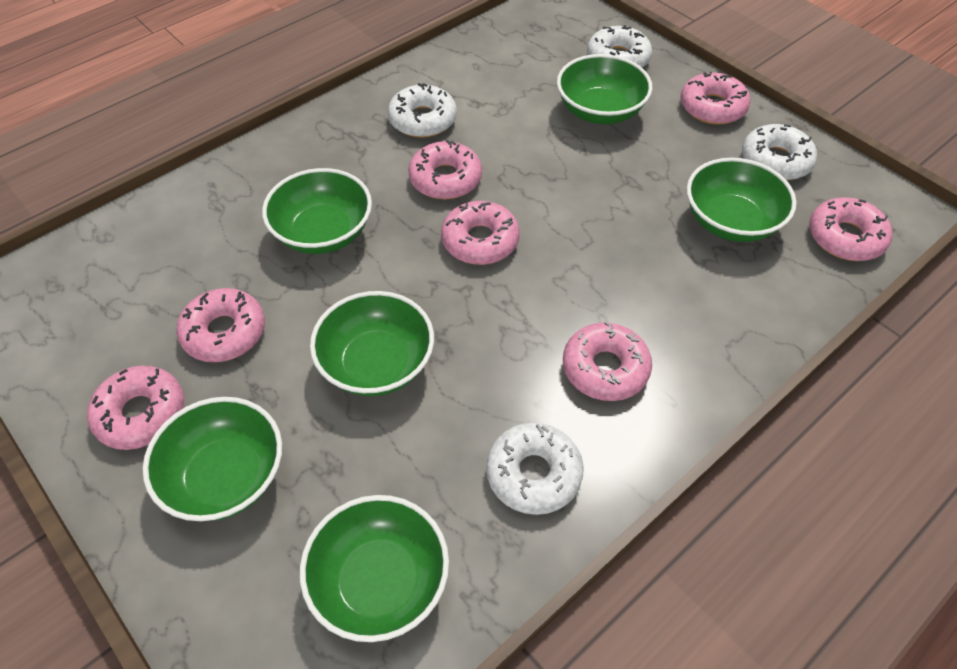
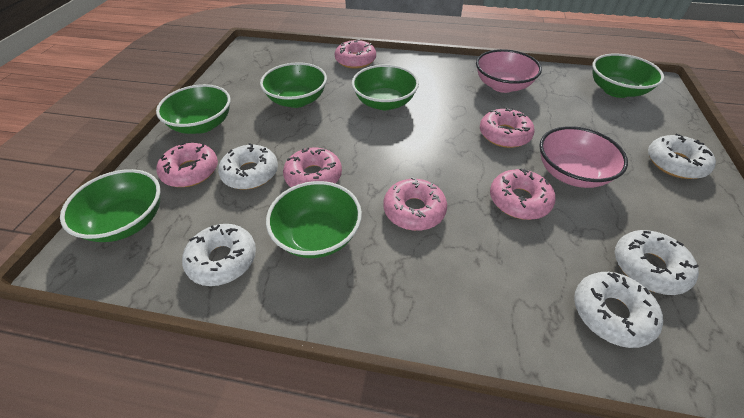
pink bowl: none = 0 -> [476,49,542,93] [539,126,628,188] = 2
pink donut: [87,366,184,450] [176,288,265,362] [408,140,482,199] [441,201,520,265] [563,321,652,401] [681,72,750,125] [809,197,892,261] = 7 -> [156,143,218,187] [283,147,342,187] [335,39,376,69] [383,177,447,231] [480,108,535,148] [490,168,555,220] = 6
white donut: [388,83,457,138] [486,423,584,515] [587,25,652,67] [742,124,817,180] = 4 -> [182,224,256,286] [218,143,278,189] [574,272,663,348] [615,230,699,295] [648,133,716,179] = 5

